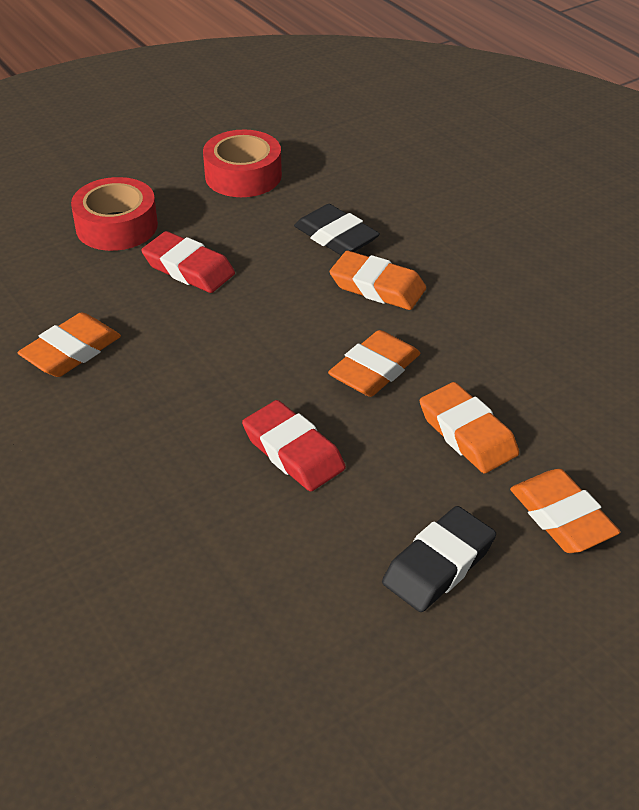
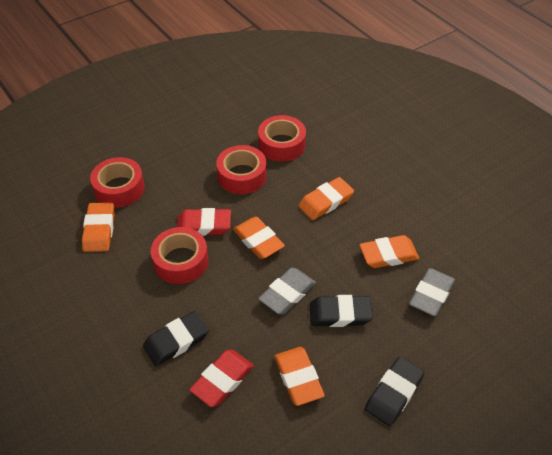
black eraser: [294,204,380,256] [382,506,496,612] = 2 -> [143,311,209,366] [310,295,373,327] [365,357,424,426] = 3
grey eraser: none = 0 -> [258,268,316,314] [409,268,455,316] = 2
red tape: [71,177,158,251] [203,129,282,197] = 2 -> [90,157,145,208] [151,227,208,284] [216,145,267,194] [258,115,306,162] = 4

